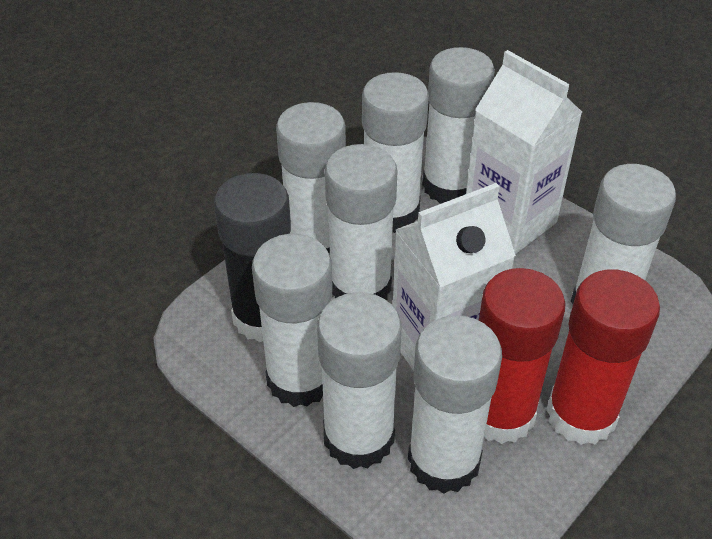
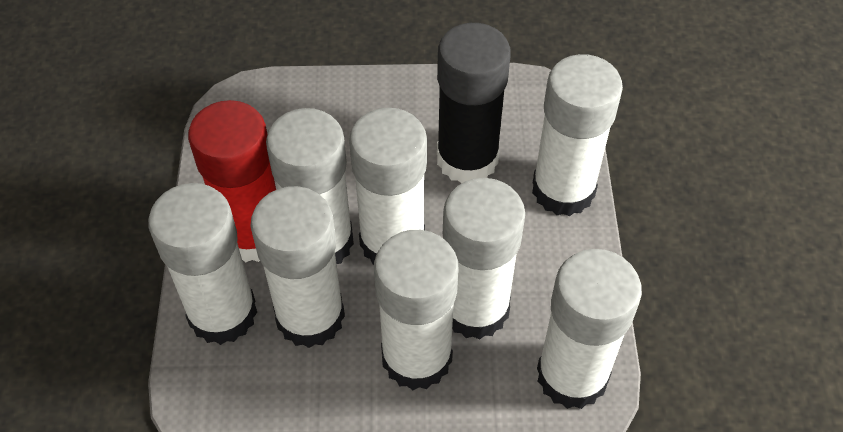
red glue stick: [479,268,566,444] [546,269,660,445] = 2 -> [188,100,276,262] = 1
white carton: [393,183,516,371] [466,50,582,254] = 2 -> none = 0

